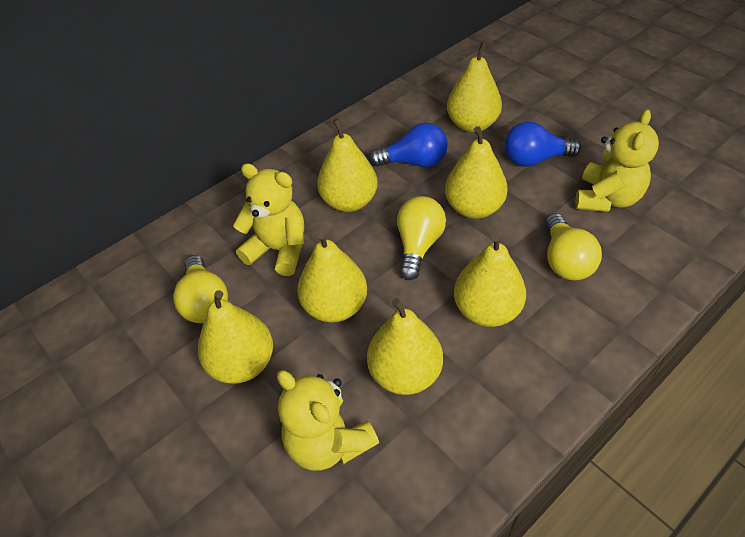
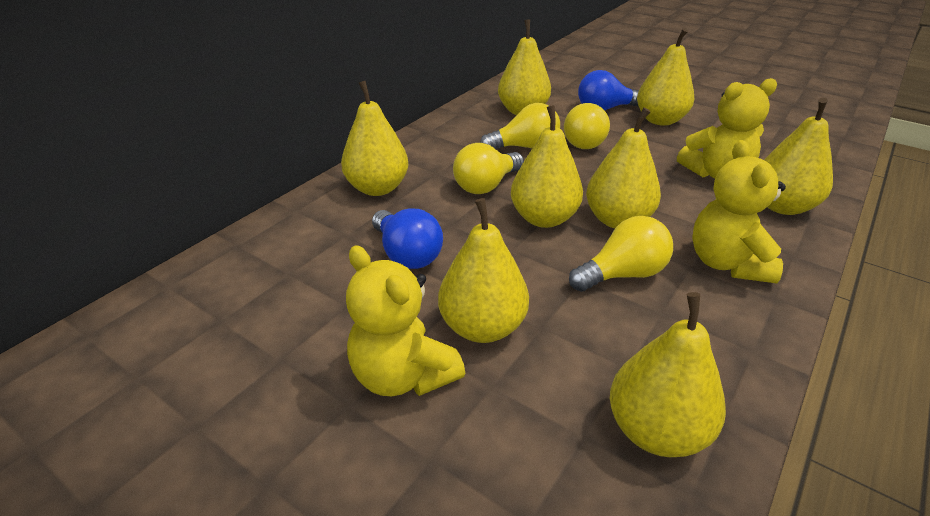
yellow light bulb: [173,255,228,323] [397,196,446,280] [545,213,602,280] = 3 -> [453,143,524,194] [480,103,560,149] [564,103,610,149] [569,216,673,292] = 4
yellow pear: [198,290,273,384] [297,232,367,323] [317,118,378,212] [367,298,443,395] [445,126,508,219] [447,41,502,133] [454,234,526,327] = 7 -> [341,81,409,196] [438,198,529,343] [498,19,551,115] [511,105,583,228] [586,108,661,228] [610,292,726,457] [637,28,694,126] [764,98,833,215] = 8

